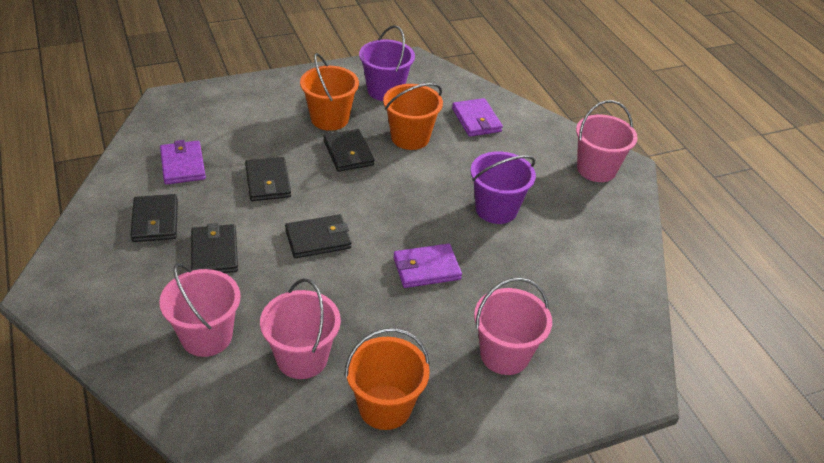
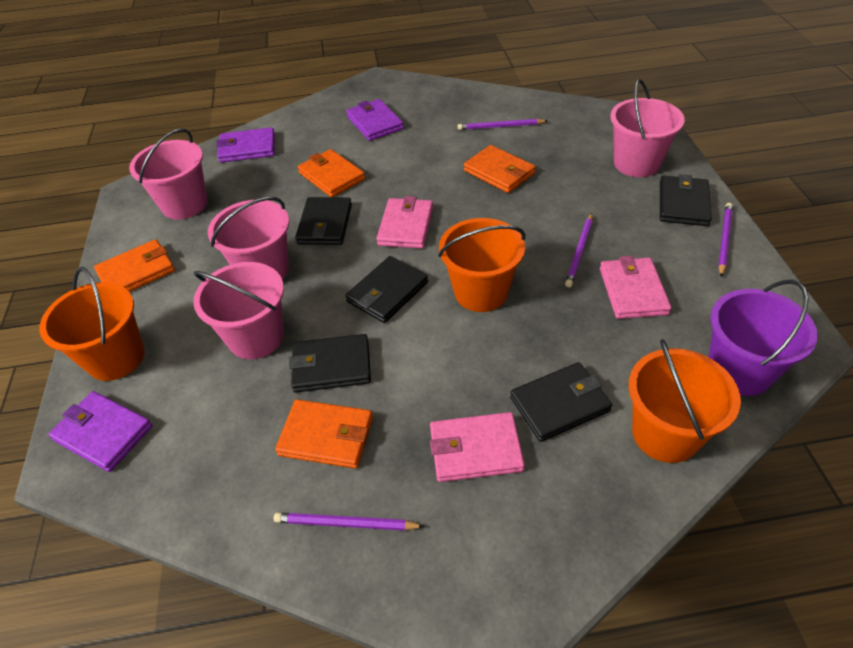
orange wallet: none = 0 -> [94,239,175,292] [275,399,373,469] [298,149,365,197] [464,145,536,193] = 4
pink wallet: none = 0 -> [376,196,433,249] [430,412,525,482] [600,256,671,319] = 3
purple bucket: [359,25,415,101] [470,151,536,224] = 2 -> [709,280,818,396] = 1
purple pencil: none = 0 -> [274,513,425,531] [458,119,547,130] [565,213,593,287] [718,203,733,277] = 4

